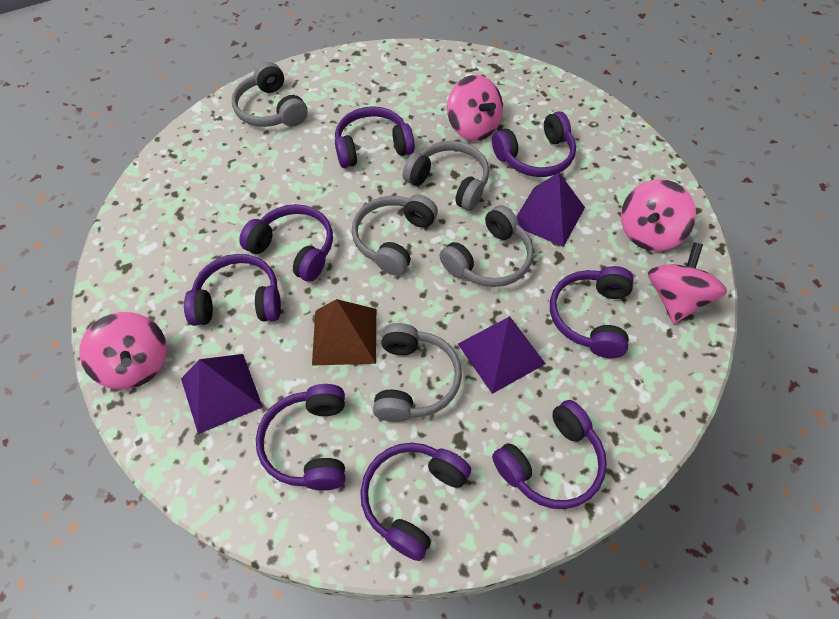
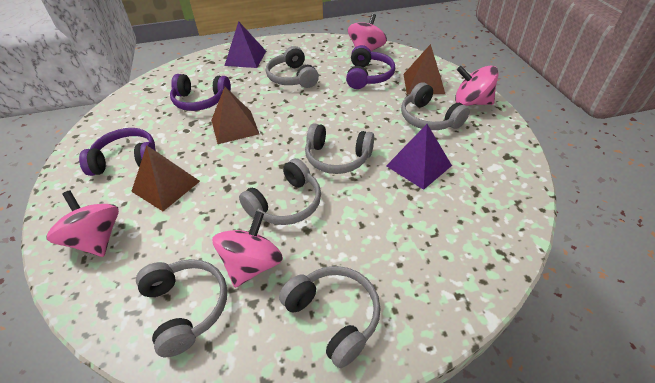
brown pyramid: [312,299,376,366] = 1 -> [131,145,200,211] [211,87,259,144] [403,44,445,94] = 3
grey headphones: [232,62,308,127] [352,195,438,276] [373,323,462,422] [403,141,489,211] [440,205,534,287] = 5 -> [136,259,227,357] [239,158,321,225] [266,46,319,88] [279,266,381,368] [305,123,374,174] [401,82,470,130] = 6
purple headphones: [184,254,281,326] [239,204,333,282] [256,384,345,491] [335,106,415,168] [360,443,471,561] [492,112,576,177] [492,400,607,509] [550,266,634,358] = 8 -> [79,128,156,176] [170,74,231,111] [346,45,395,89] = 3
purple pyramid: [181,354,263,434] [458,316,546,394] [516,173,585,247] = 3 -> [224,21,266,68] [386,124,452,190] = 2

